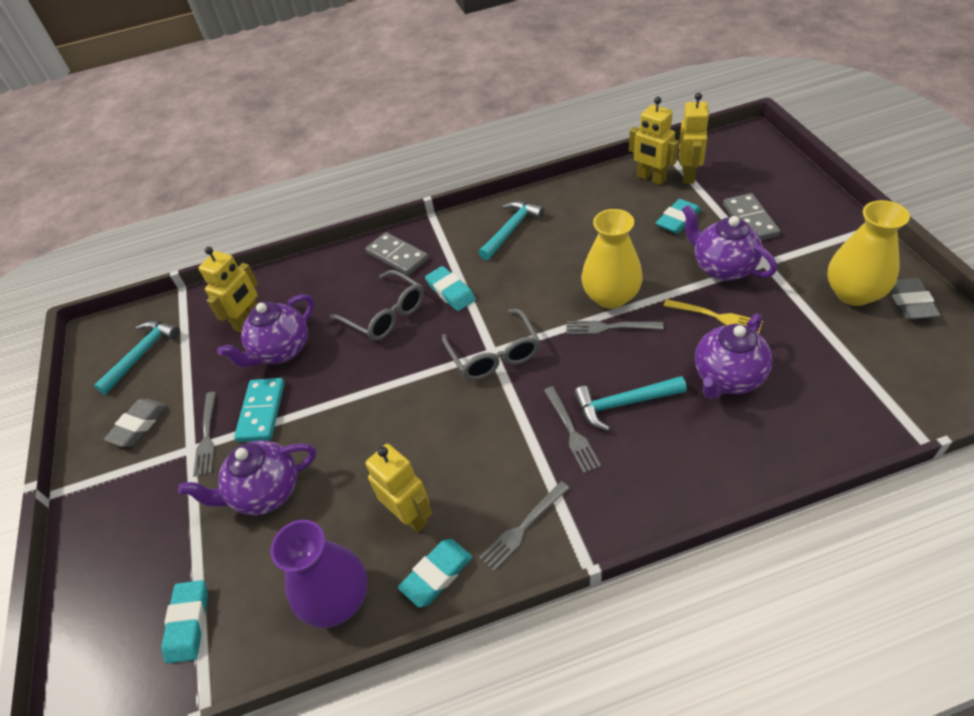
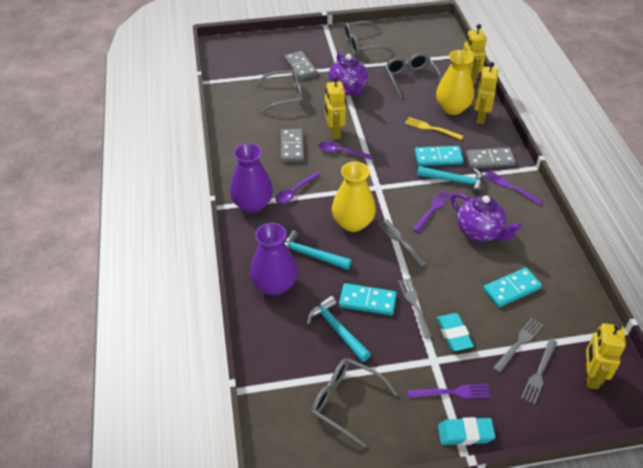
grey domino: [366,232,428,275] [723,193,780,240] = 2 -> [281,129,304,162] [284,51,318,80] [466,148,516,169] = 3
grey eraser: [104,399,167,447] [891,278,941,319] = 2 -> none = 0
grey glasses: [330,270,424,341] [442,309,540,380] = 2 -> [255,69,303,113] [311,358,397,448] [344,21,393,55] [385,53,442,98] = 4
purple fork: none = 0 -> [407,384,490,399] [412,190,452,233] [483,170,543,205] = 3
purple spoon: none = 0 -> [275,172,320,203] [319,141,373,160] = 2
purple teapot: [178,440,316,515] [217,294,314,367] [682,204,777,281] [695,314,773,399] = 4 -> [328,52,368,96] [451,193,522,241] = 2
purple vase: [270,520,368,628] = 1 -> [230,143,273,213] [250,223,297,295] = 2
turquoise domino: [234,378,285,442] = 1 -> [339,283,397,315] [415,146,463,166] [483,268,542,308] = 3
turquoise eraser: [161,580,208,663] [398,539,472,608] [425,266,476,311] [656,199,701,234] = 4 -> [437,313,474,351] [438,417,495,445] = 2

